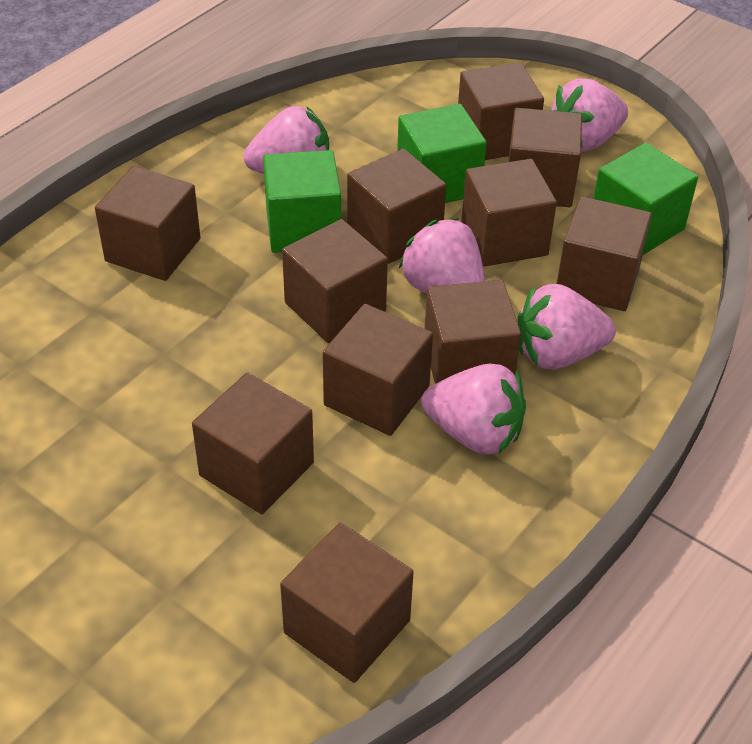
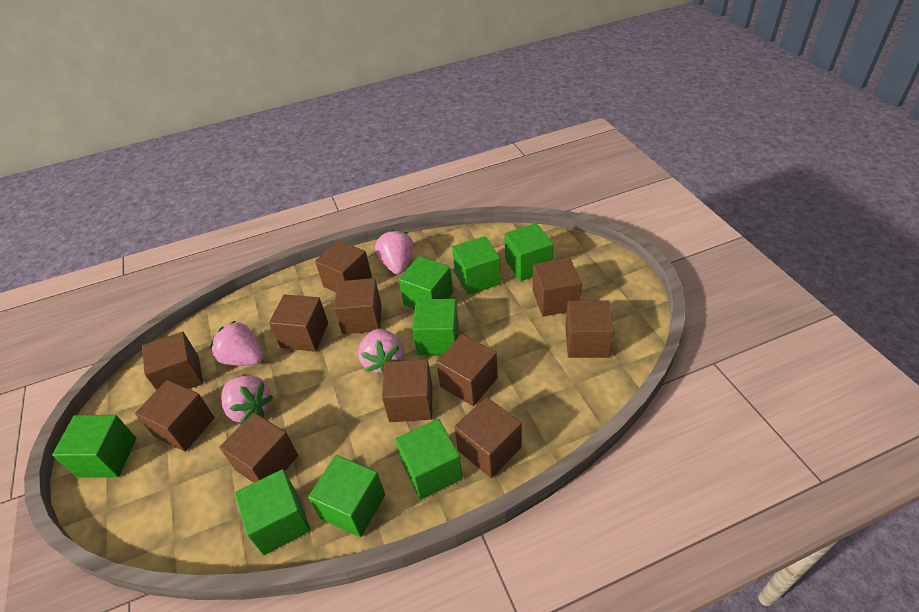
green cube: [263,150,341,253] [397,104,487,203] [593,143,698,255] = 3 -> [52,415,137,478] [235,469,311,555] [308,455,385,537] [395,419,463,500] [399,256,453,309] [412,299,459,355] [452,236,501,295] [504,223,554,281] = 8
pink strawberry: [243,106,329,174] [399,218,485,294] [421,364,526,454] [518,284,616,369] [550,78,628,152] = 5 -> [210,320,264,366] [221,376,273,424] [358,329,404,374] [375,230,414,275] = 4

